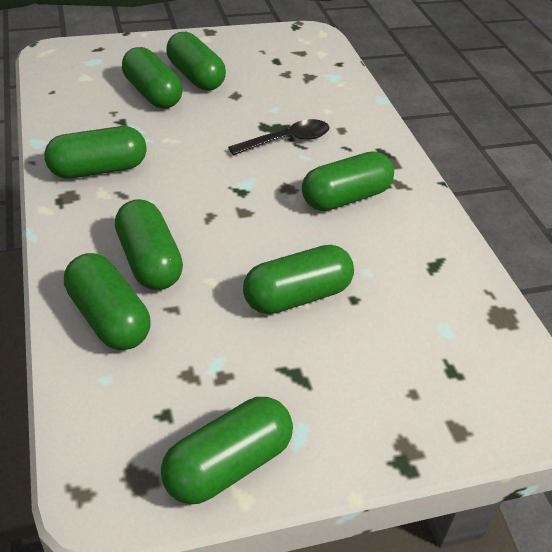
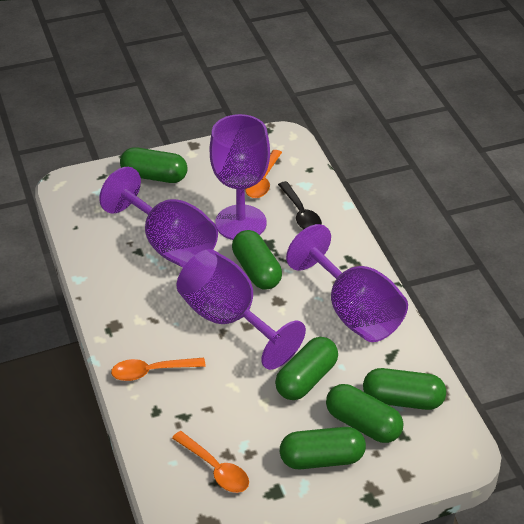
green capsule: [44,126,147,179] [64,253,151,350] [115,199,183,290] [122,47,182,109] [161,397,293,504] [166,32,226,90] [243,245,354,314] [302,151,394,211] = 8 -> [120,147,188,183] [232,230,282,290] [275,337,338,400] [280,427,366,469] [326,384,403,443] [363,368,446,410] = 6
orange spoon: none = 0 -> [111,358,206,381] [172,431,249,493] [245,150,282,198] = 3
purple goblet: none = 0 -> [99,167,218,267] [177,249,306,370] [210,114,270,240] [286,224,408,342] = 4

